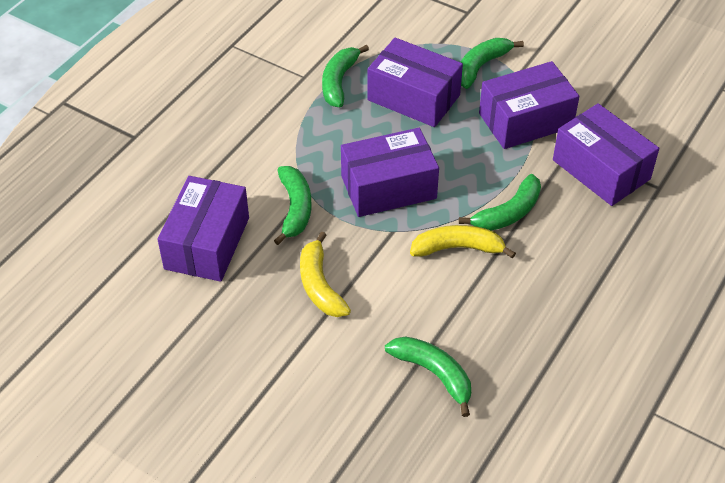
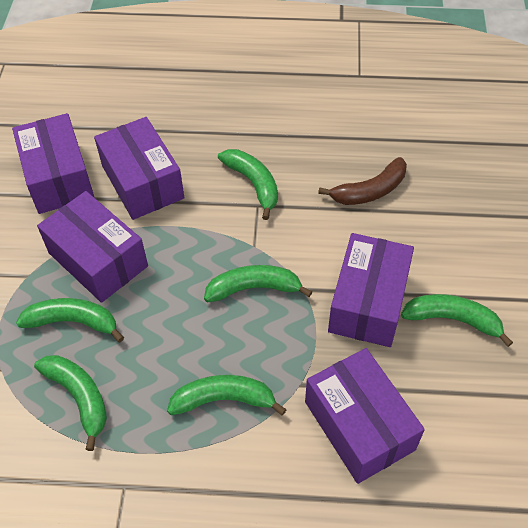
brown banana: none = 0 -> [318,157,407,205] = 1
green banana: [274,166,311,245] [322,45,369,107] [385,336,471,417] [459,174,541,231] [461,38,524,89] = 5 -> [16,298,124,342] [34,355,107,451] [167,375,287,415] [204,265,312,302] [218,149,278,220] [401,294,513,347] = 6
yellow banana: [300,232,351,317] [410,225,516,259] = 2 -> none = 0

